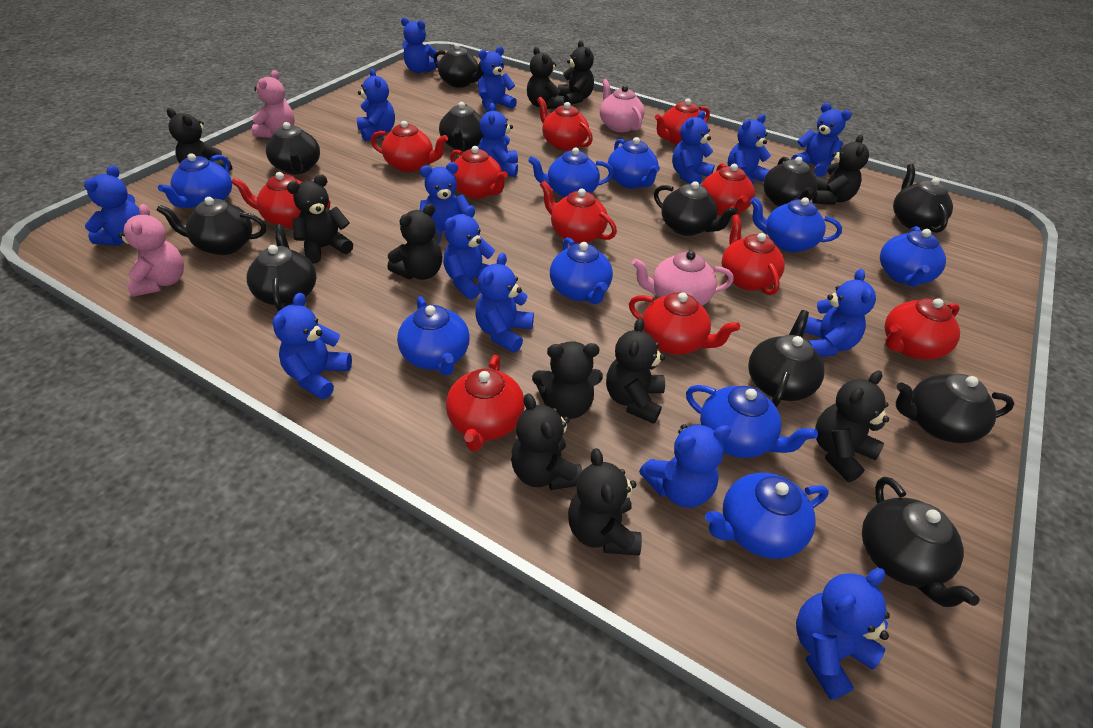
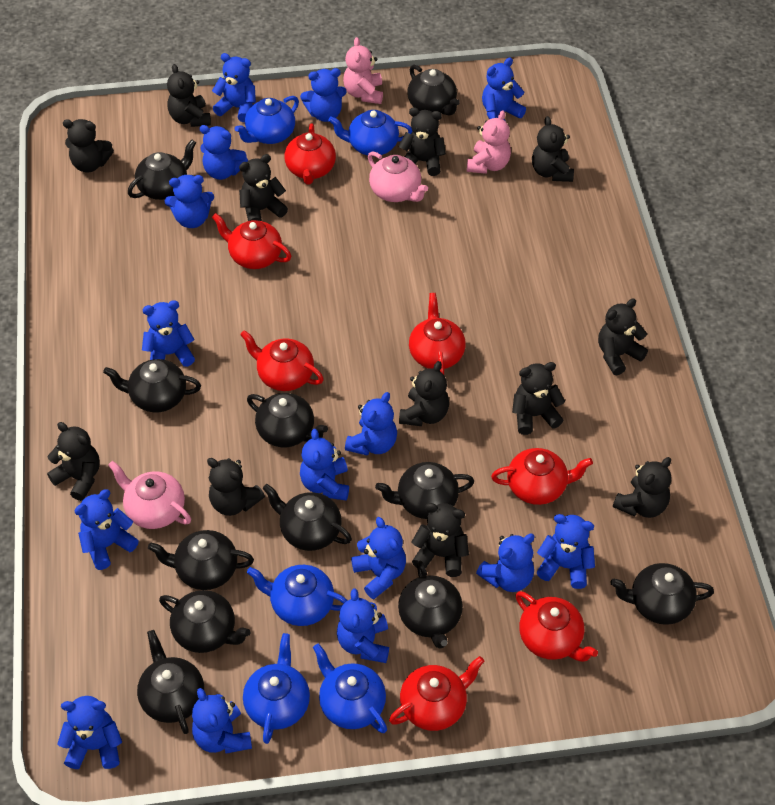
black teddy bear: [167,108,233,171] [287,175,353,264] [387,204,442,280] [511,393,583,490] [527,47,564,109] [532,341,603,419] [558,40,594,105] [568,448,642,556] [606,318,665,424] [812,134,869,205] [815,371,889,482] = 11 -> [47,422,100,501] [63,119,114,172] [167,64,211,127] [207,458,265,516] [239,154,288,221] [398,107,446,176] [399,361,449,426] [412,503,469,577] [512,362,565,435] [532,116,574,182] [598,298,648,375] [613,457,672,518] = 12
blue teapot: [158,153,232,208] [397,296,470,376] [528,147,614,198] [550,237,613,304] [608,137,660,188] [686,385,818,458] [705,473,829,559] [750,197,842,252] [880,226,946,287] = 9 -> [235,96,299,144] [243,633,310,744] [247,565,348,626] [313,643,387,733] [328,110,412,155] = 5
red teapot: [231,172,330,228] [371,121,448,172] [446,355,525,451] [450,146,508,199] [537,97,593,151] [540,181,617,244] [629,292,740,355] [655,98,710,145] [702,163,755,216] [722,214,785,295] [885,298,960,360] = 11 -> [212,213,291,269] [240,330,324,391] [284,123,336,184] [389,656,484,731] [409,293,466,375] [491,448,593,505] [515,591,598,662] = 7

